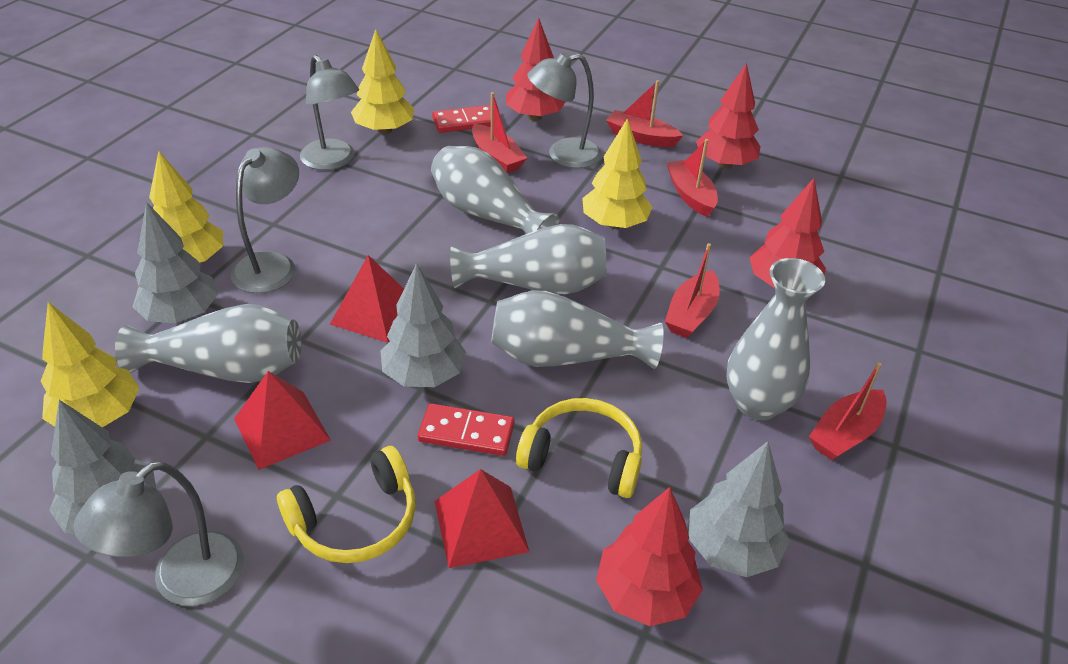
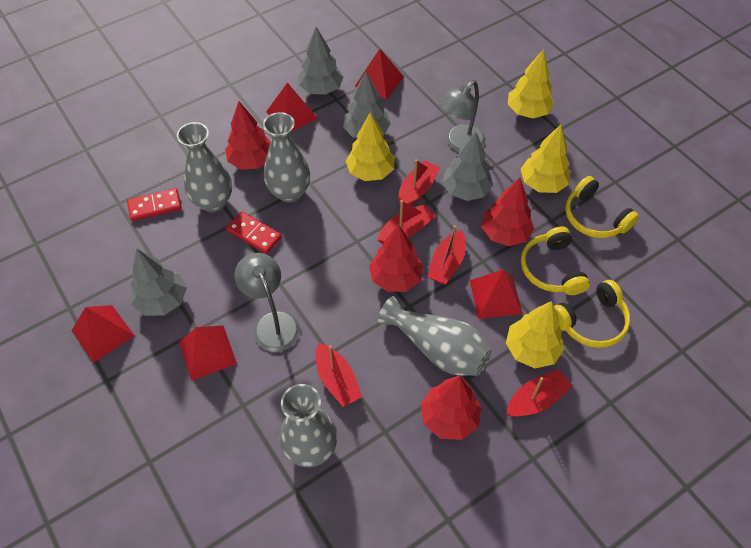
grey lamp: [73,461,244,606] [231,147,299,293] [300,55,359,170] [527,52,602,168] = 4 -> [234,253,300,352] [439,80,485,152] = 2
grey vase: [115,304,301,383] [431,146,559,234] [450,224,607,294] [491,290,664,369] [726,258,825,420] = 5 -> [177,122,232,212] [263,112,310,203] [280,384,338,467] [378,296,492,376] = 4
red pyramid: [234,371,331,470] [330,255,404,343] [434,469,529,568] = 3 -> [72,305,135,362] [179,326,237,381] [266,82,318,132] [355,49,404,100] [470,269,523,319] = 5
yellow headphones: [277,446,416,563] [516,398,642,498] = 2 -> [521,226,590,295] [554,280,630,348] [565,176,639,238] = 3

